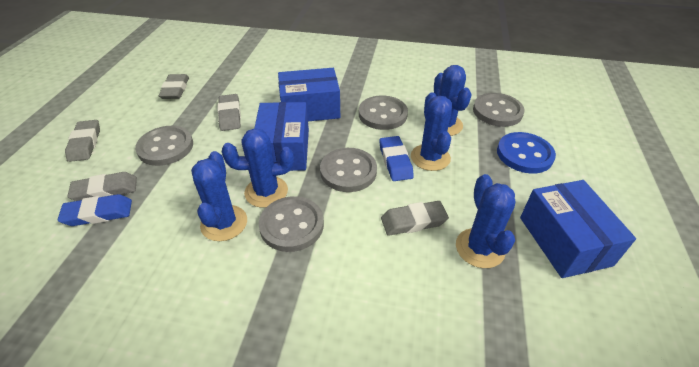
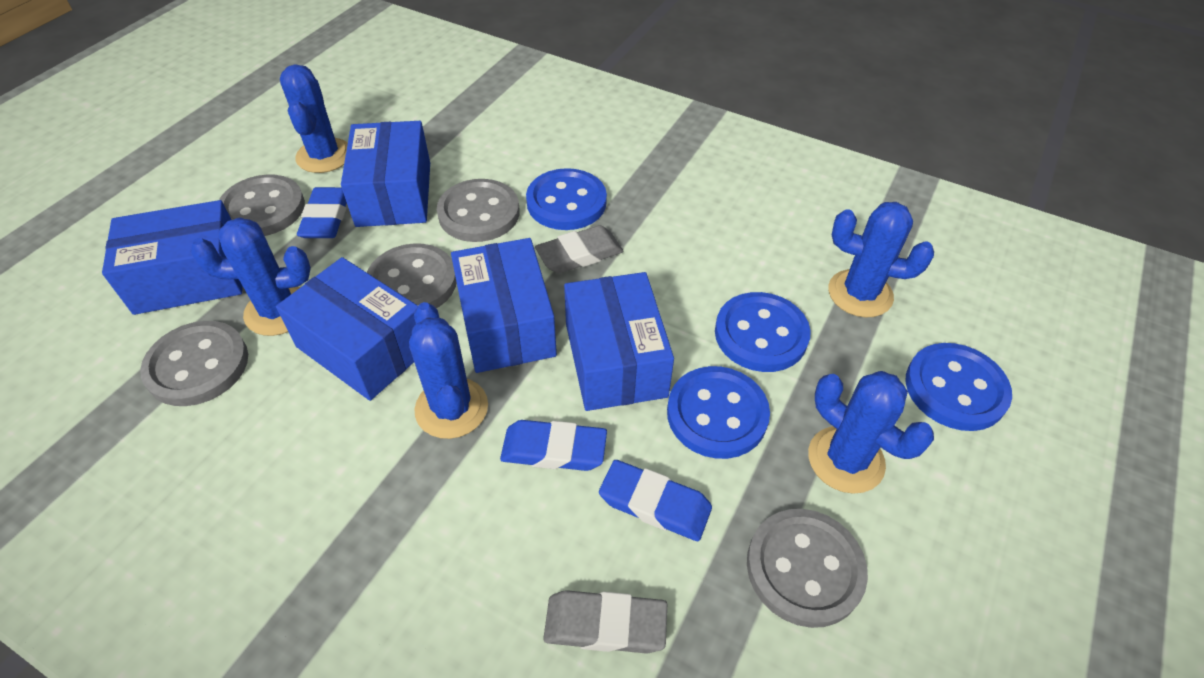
blue box: [255,102,309,171] [278,68,340,121] [520,180,636,278] = 3 -> [102,200,242,315] [276,257,418,401] [341,121,430,227] [451,238,557,373] [564,272,674,411] = 5
blue button: [497,132,556,174] = 1 -> [526,168,607,230] [667,366,770,459] [715,292,811,372] [905,343,1012,431] = 4
blue eraser: [57,194,132,226] [379,136,414,181] = 2 -> [297,187,347,238] [500,420,607,471] [599,460,712,541] = 3
grey eraser: [65,120,100,162] [67,172,137,201] [158,74,189,99] [218,94,241,131] [381,201,449,235] = 5 -> [535,225,624,273] [543,590,667,654] = 2

